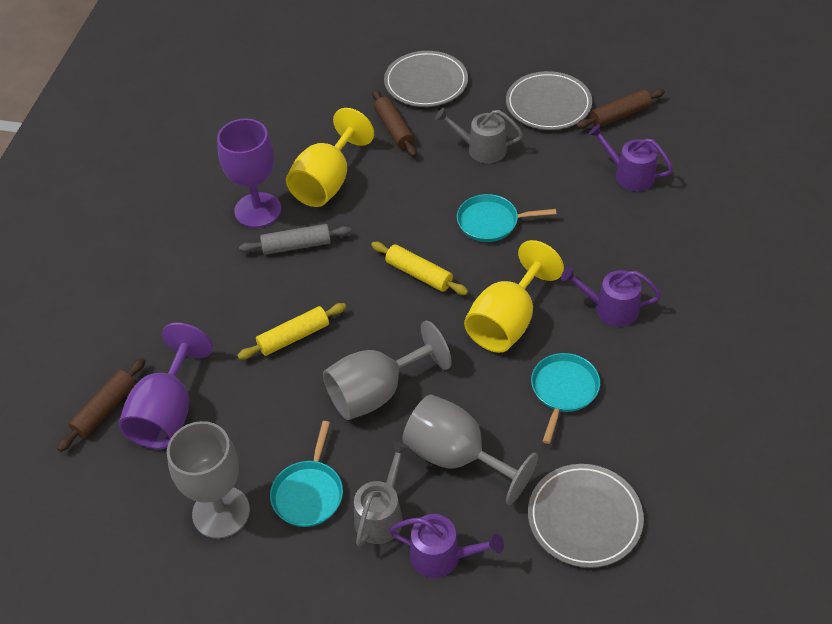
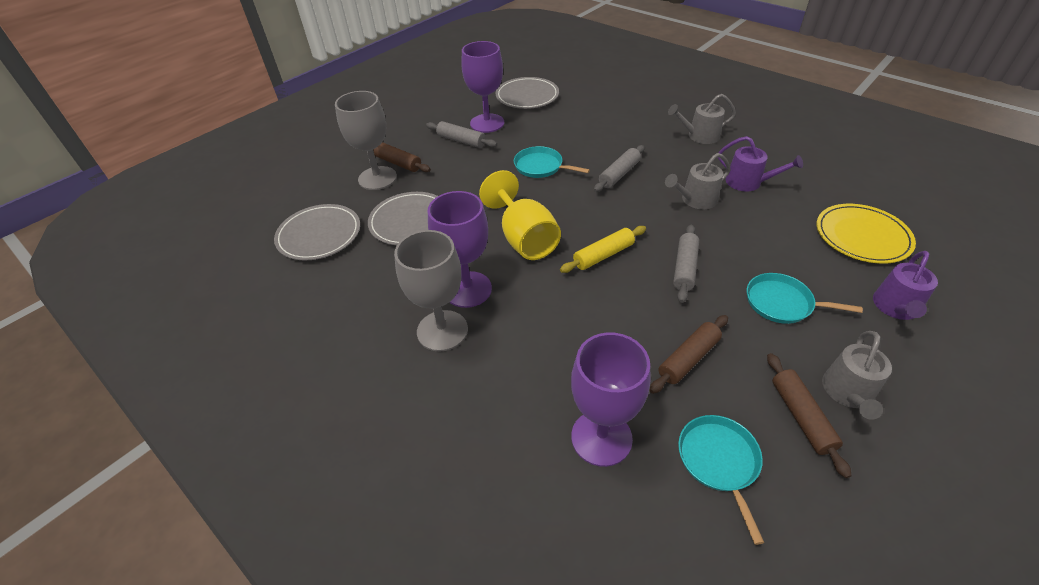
grey goblet: [167,421,250,539] [323,320,452,420] [402,394,538,505] = 3 -> [335,91,397,190] [394,230,468,351] = 2
grey rolling pin: [239,224,352,255] = 1 -> [426,121,497,148] [594,145,645,192] [673,225,699,303] = 3
grey watering can: [354,442,409,547] [435,108,523,163] = 2 -> [665,153,731,209] [668,94,736,144] [822,331,892,420] = 3
purple goblet: [119,323,213,449] [217,118,281,228] = 2 -> [428,191,492,308] [462,41,504,133] [571,332,651,467] = 3
purple watering can: [389,514,504,578] [561,267,661,327] [588,124,673,191] = 3 -> [718,136,803,191] [873,251,938,320] = 2
yellow goblet: [286,108,374,207] [464,240,564,353] = 2 -> [479,170,561,260] = 1
yellow plate: none = 0 -> [816,204,916,264] = 1
yellow rolling pin: [237,303,346,360] [371,242,468,295] = 2 -> [560,226,646,273] = 1

